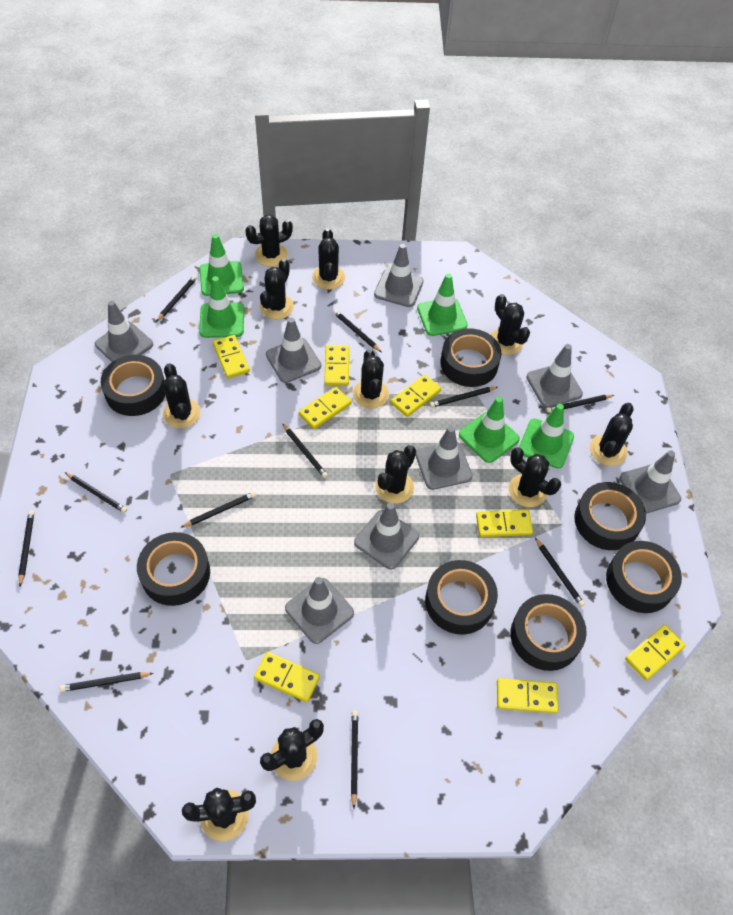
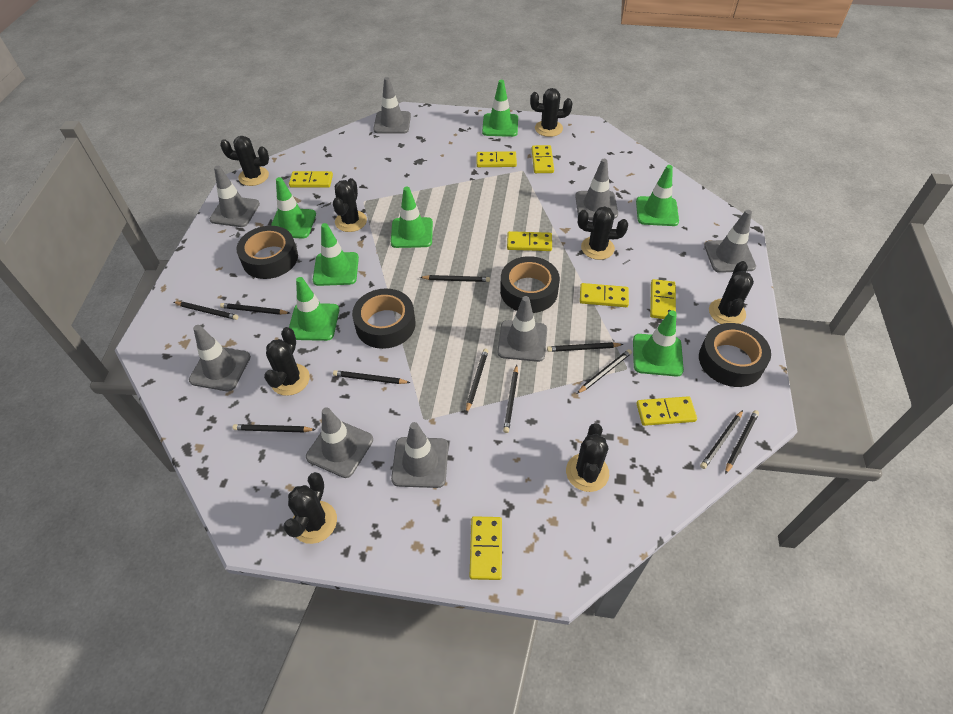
black cactus: [163,363,201,428] [182,788,256,841] [245,215,293,267] [260,259,294,320] [260,719,324,781] [312,228,345,290] [353,349,389,409] [375,445,416,504] [490,294,530,355] [509,447,561,507] [590,403,634,466] = 11 -> [220,136,269,186] [264,327,310,396] [283,472,337,544] [333,178,367,232] [530,88,572,137] [566,423,609,492] [578,206,628,260] [709,261,754,324] = 8
black tape: [100,355,165,416] [137,532,210,606] [425,560,498,635] [441,328,501,387] [510,594,587,671] [574,482,646,550] [606,541,682,613] = 7 -> [236,226,298,279] [352,289,415,349] [500,256,560,313] [699,323,771,387] = 4
green traffic cone: [199,234,244,296] [199,276,244,338] [417,273,468,336] [459,397,520,463] [519,403,574,468] = 5 -> [271,177,316,238] [289,277,339,341] [313,223,359,286] [391,187,433,248] [482,80,518,137] [633,310,684,377] [636,165,679,226] = 7

